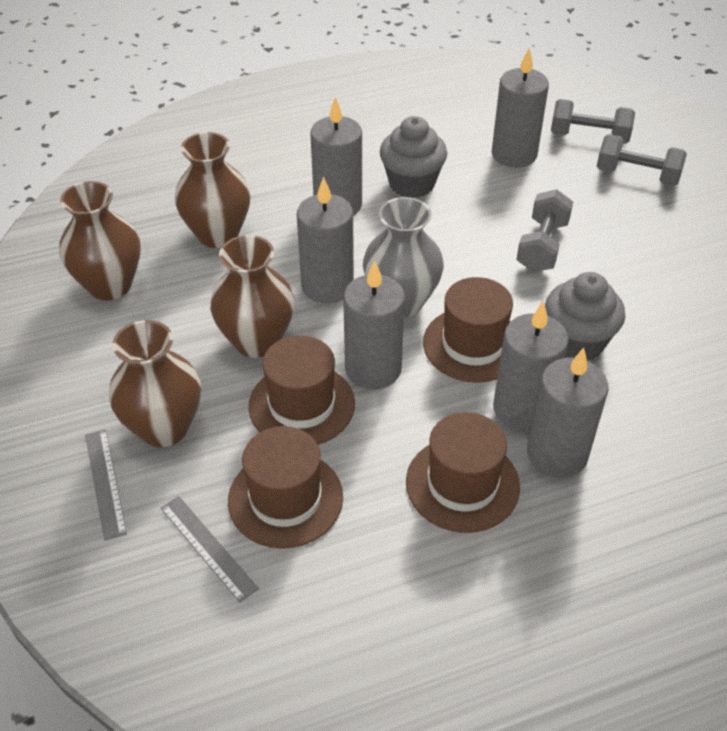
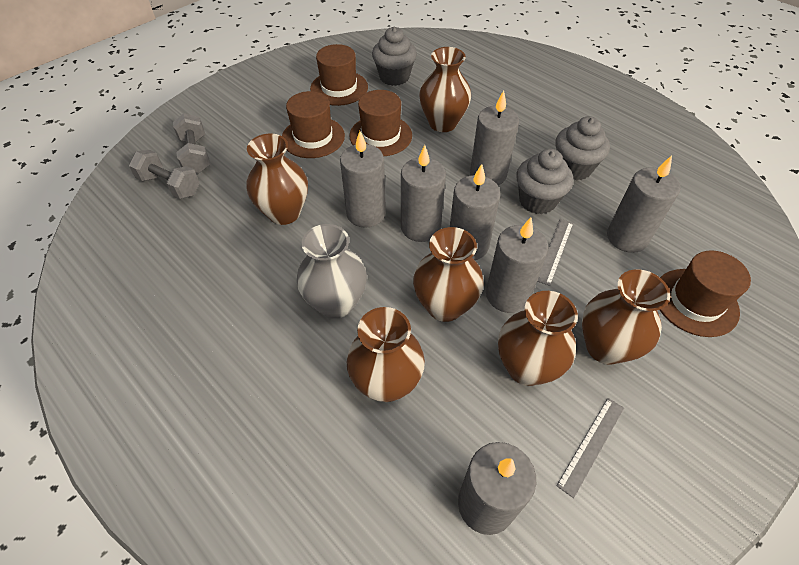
brown vase: [60,181,141,300] [109,320,201,447] [175,132,251,248] [210,235,295,358] = 4 -> [246,134,308,225] [347,307,425,402] [413,227,484,322] [419,47,471,132] [498,291,578,386] [582,269,670,365] = 6
grey candle: [297,176,354,303] [310,96,362,216] [343,260,405,389] [492,48,549,168] [493,301,569,431] [527,348,608,478] = 6 -> [340,131,386,228] [401,145,446,242] [450,164,501,260] [458,442,536,535] [470,91,519,185] [486,217,548,313] [607,156,680,253] = 7
grey cupcake: [380,116,447,198] [545,272,625,361] = 2 -> [372,27,417,86] [516,149,573,214] [555,116,610,180] = 3
grey dumbbell: [516,189,573,272] [551,99,635,144] [597,134,687,186] = 3 -> [129,150,200,199] [173,113,210,173] = 2

